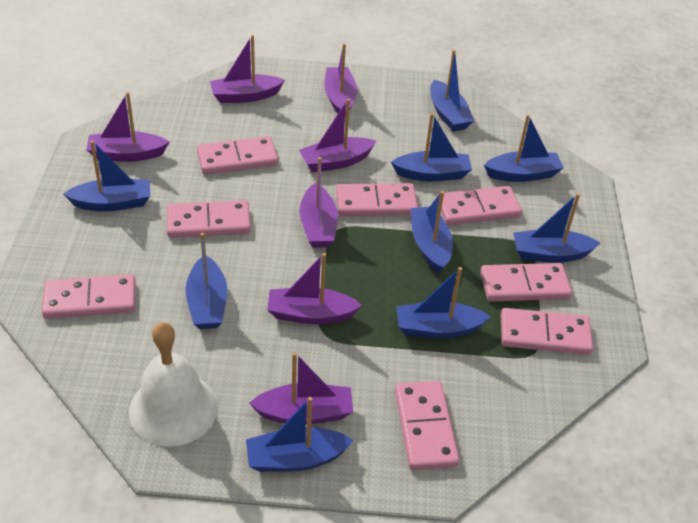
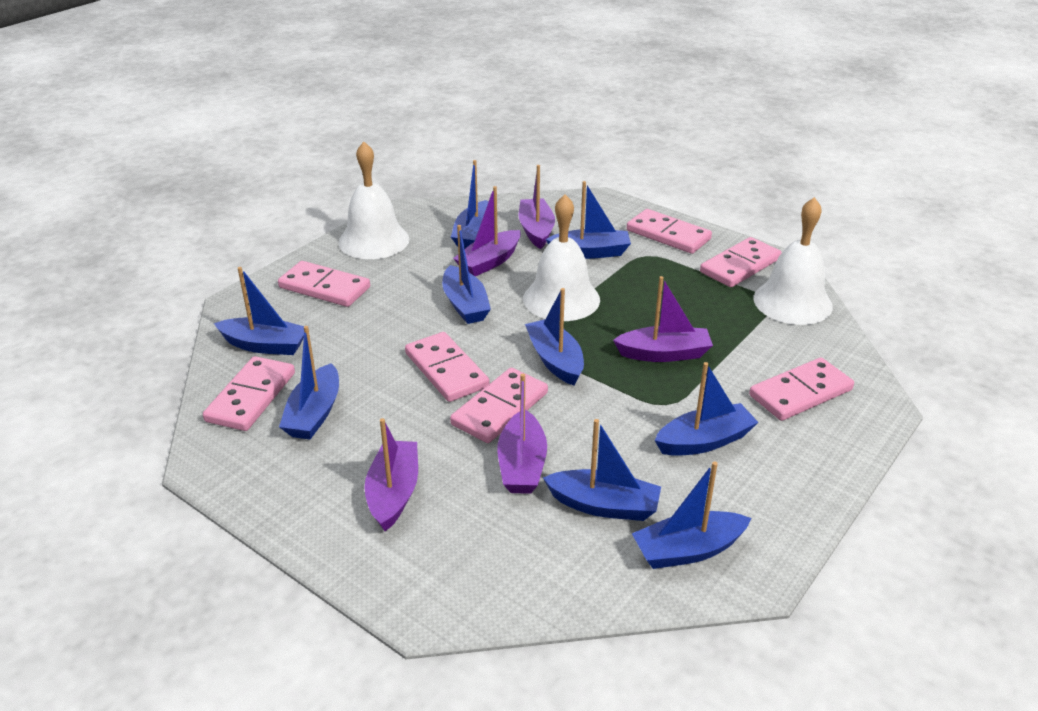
pink domino: [42,274,136,319] [167,200,251,238] [197,136,278,174] [336,183,418,216] [395,381,459,470] [437,186,522,225] [480,263,572,302] [501,308,593,355] = 8 -> [203,356,295,431] [278,261,370,307] [405,332,489,402] [450,368,548,443] [627,209,712,254] [700,237,781,287] [749,358,854,421] = 7
purple boat: [87,92,169,162] [210,35,285,103] [249,352,353,424] [267,253,362,324] [299,99,376,172] [299,157,338,248] [324,43,357,117] = 7 -> [365,418,418,531] [453,186,521,276] [498,374,547,494] [519,165,555,249] [613,276,713,362] = 5
white bell: [129,322,218,447] = 1 -> [338,142,409,259] [523,195,600,321] [754,197,833,325] = 3

